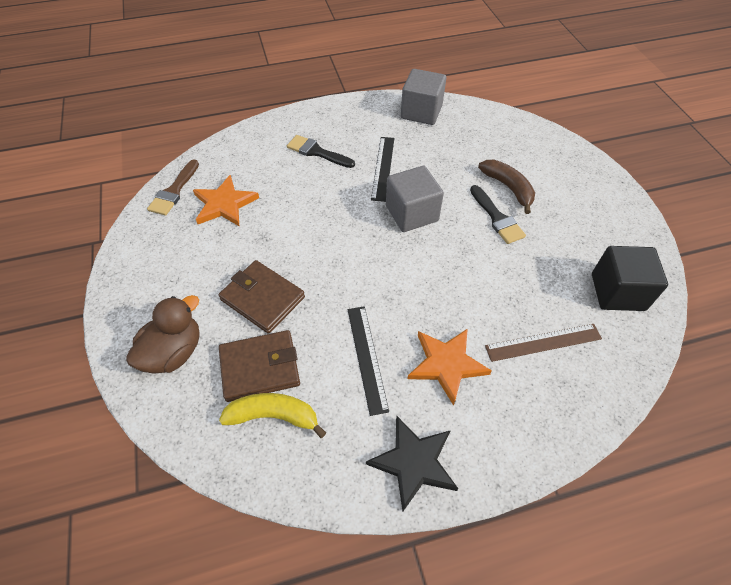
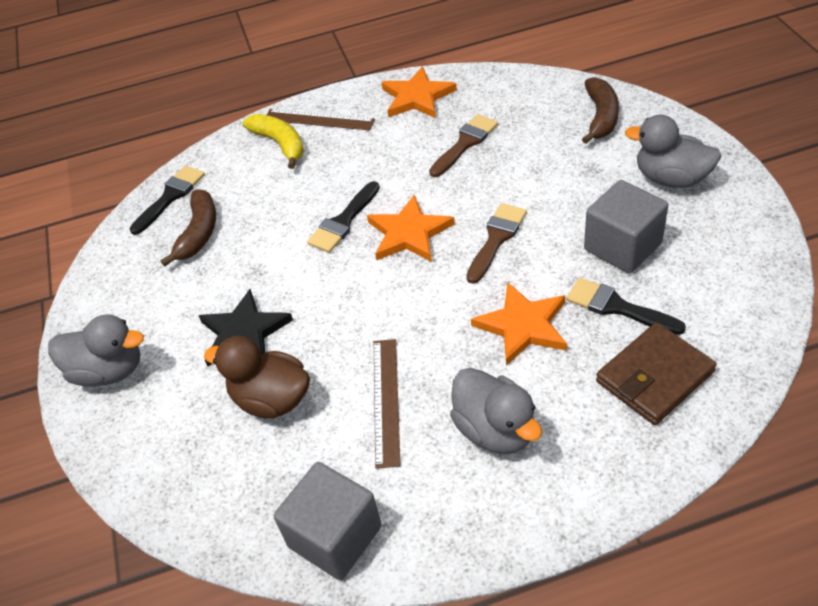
black brush: [287,135,355,168] [470,185,526,244] = 2 -> [130,166,205,235] [307,181,380,253] [566,278,686,335] = 3
black cube: [592,246,668,311] = 1 -> none = 0
black ruler: [348,306,389,416] [371,137,394,202] = 2 -> none = 0
brown banana: [478,160,535,214] = 1 -> [161,189,216,267] [582,77,619,144] = 2
brown brush: [147,159,199,216] = 1 -> [429,114,498,177] [466,203,527,284] = 2
brown ruler: [485,324,602,362] = 1 -> [267,109,375,131] [374,339,401,469] = 2
brown wallet: [218,260,305,334] [219,330,300,402] = 2 -> [596,322,717,425] = 1
grey duck: none = 0 -> [48,314,144,387] [450,368,542,454] [625,115,722,188] = 3
orange star: [193,175,259,226] [407,329,492,406] = 2 -> [367,195,455,262] [381,66,457,118] [471,282,567,366] = 3

